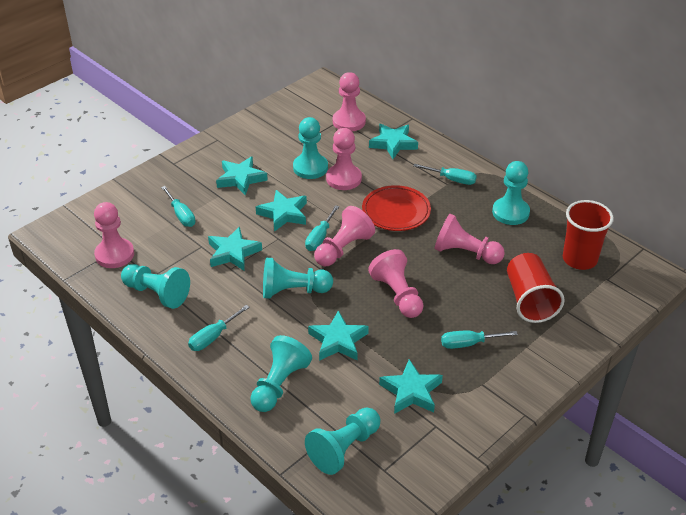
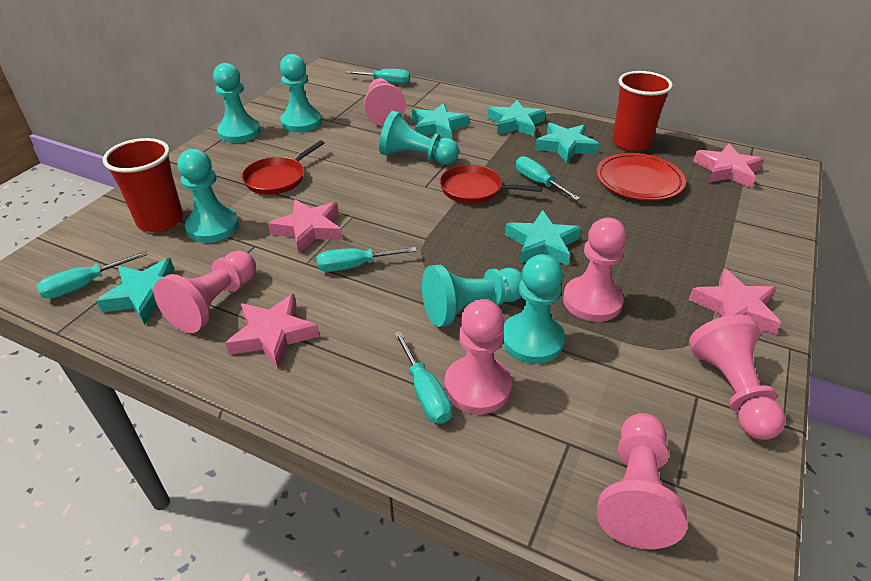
pink star: none = 0 -> [225,294,320,369] [268,199,342,254] [689,268,781,334] [693,144,764,188] = 4
red pan: none = 0 -> [242,140,324,195] [440,165,543,204] = 2
turquoise star: [208,226,262,271] [216,156,268,195] [256,190,307,232] [308,310,369,361] [369,124,418,159] [379,359,443,414] = 6 -> [96,258,174,325] [412,103,469,139] [487,100,546,137] [505,210,582,266] [535,122,599,164] = 5

